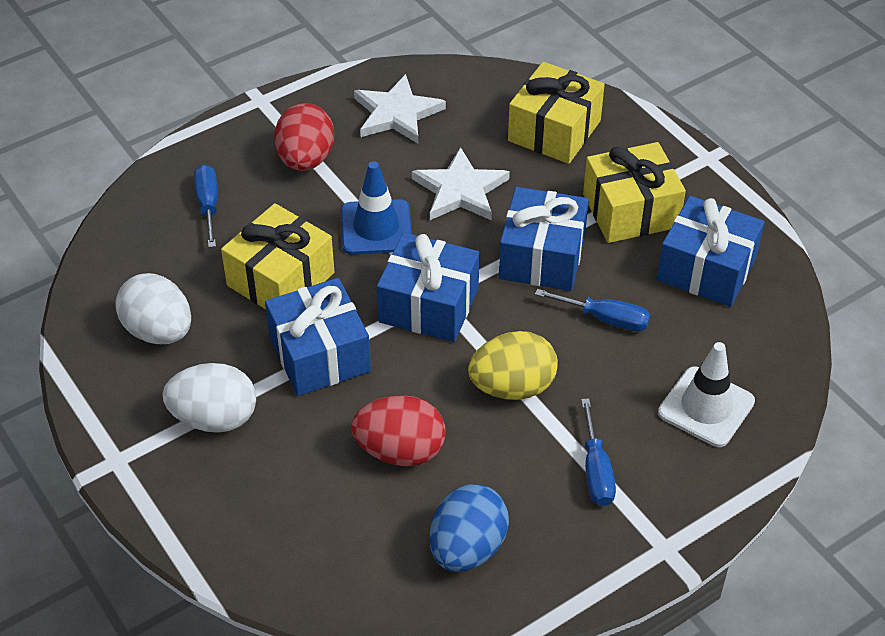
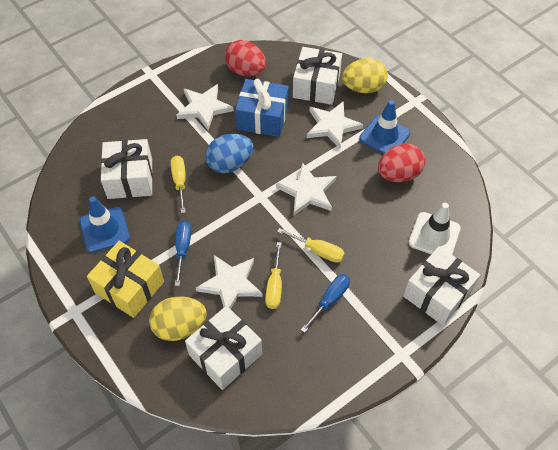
blue gift: [265,278,371,396] [377,233,480,342] [499,187,589,291] [657,196,765,307] = 4 -> [235,79,289,137] = 1
blue screwdriver: [194,164,218,248] [535,289,650,331] [581,398,616,506] = 3 -> [175,221,191,286] [301,274,350,333] = 2
blue traffic cone: [341,161,412,255] = 1 -> [80,196,130,253] [359,100,410,154] = 2
white egg: [115,273,191,344] [163,363,256,433] = 2 -> none = 0
white gift: none = 0 -> [101,139,153,199] [185,306,262,390] [293,47,342,105] [403,246,480,326] = 4
white star: [354,74,446,144] [412,147,510,221] = 2 -> [176,84,234,130] [196,255,263,309] [276,162,336,215] [307,101,363,149] = 4
yellow egg: [468,331,558,400] = 1 -> [149,296,207,341] [342,58,388,93] = 2
yellow gift: [221,203,334,309] [508,62,605,164] [583,142,686,243] = 3 -> [87,241,164,318] = 1
yellow screwdriver: none = 0 -> [171,156,186,213] [265,242,282,309] [277,228,345,263] = 3

